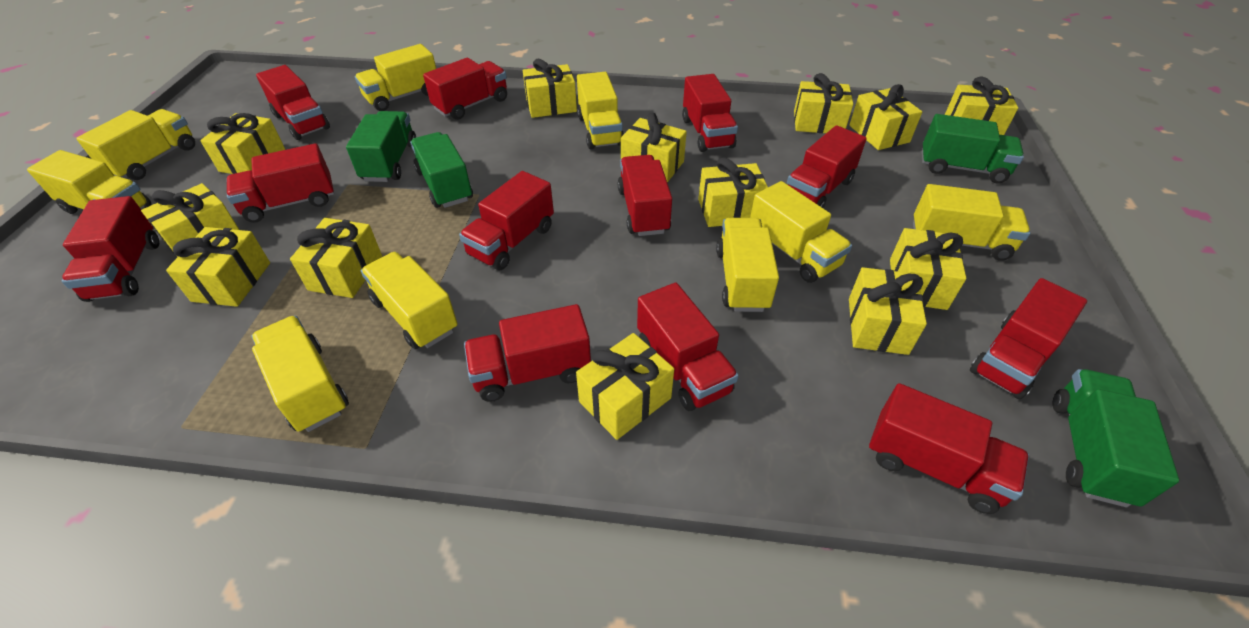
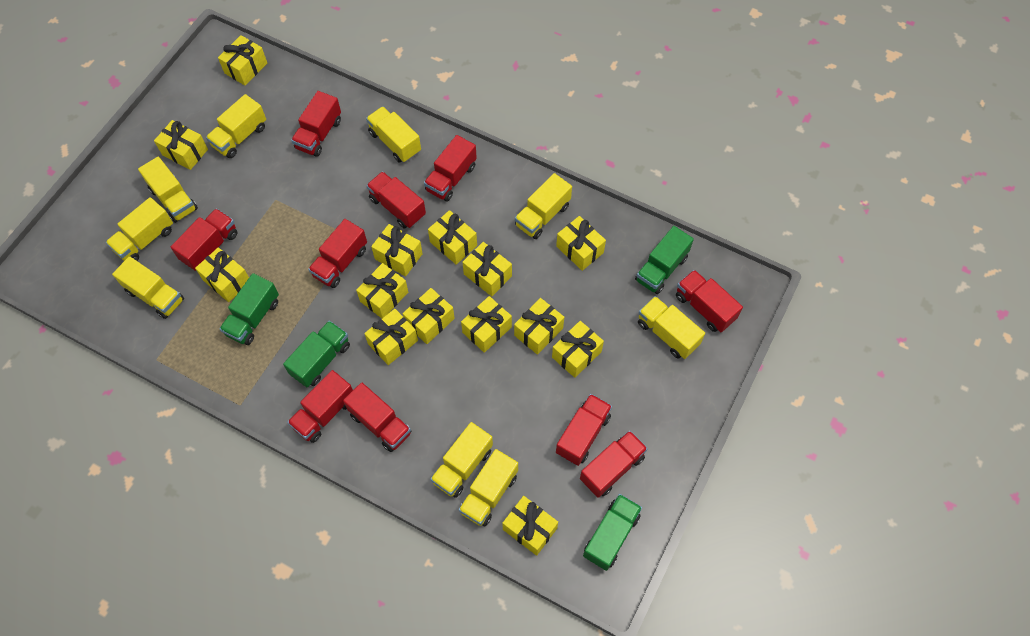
red truck: [62,196,159,302] [227,143,334,223] [256,65,330,140] [423,58,507,120] [459,171,554,270] [464,304,591,402] [618,155,672,236] [637,283,739,411] [682,74,738,152] [787,125,867,208] [869,383,1029,514] [970,278,1087,400] = 12 -> [171,209,238,271] [287,370,353,443] [291,91,341,157] [308,219,367,288] [343,382,411,452] [366,171,426,229] [424,135,477,202] [556,394,612,466] [580,430,648,498] [676,270,743,332] = 10
yellow gift: [141,183,239,257] [166,227,270,307] [200,113,285,174] [290,218,382,298] [523,59,577,118] [576,333,674,440] [621,112,687,183] [698,157,768,227] [794,73,853,133] [849,84,922,150] [849,267,927,355] [890,228,966,310] [945,77,1018,135] = 13 -> [154,120,208,170] [195,247,249,302] [218,35,267,85] [356,263,408,318] [364,309,418,365] [371,224,423,276] [403,288,455,344] [428,210,477,265] [461,296,512,353] [462,242,512,296] [502,496,558,556] [514,298,564,355] [552,321,604,378] [556,216,606,271] = 14

